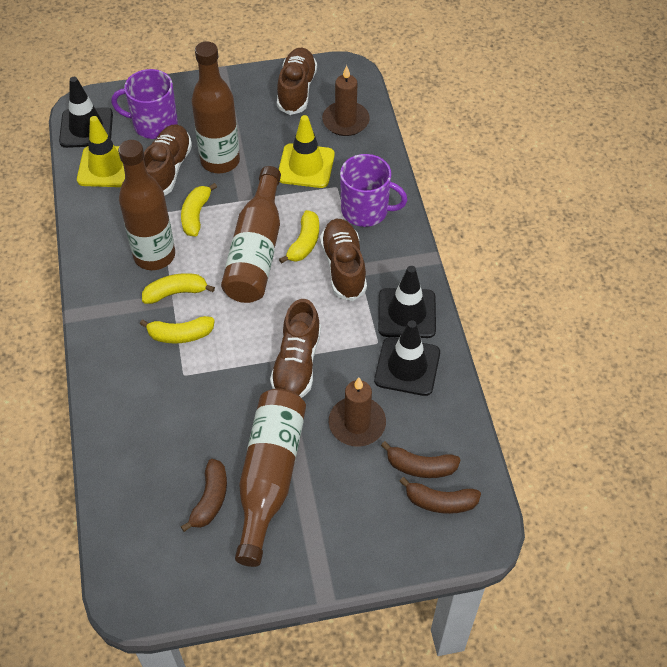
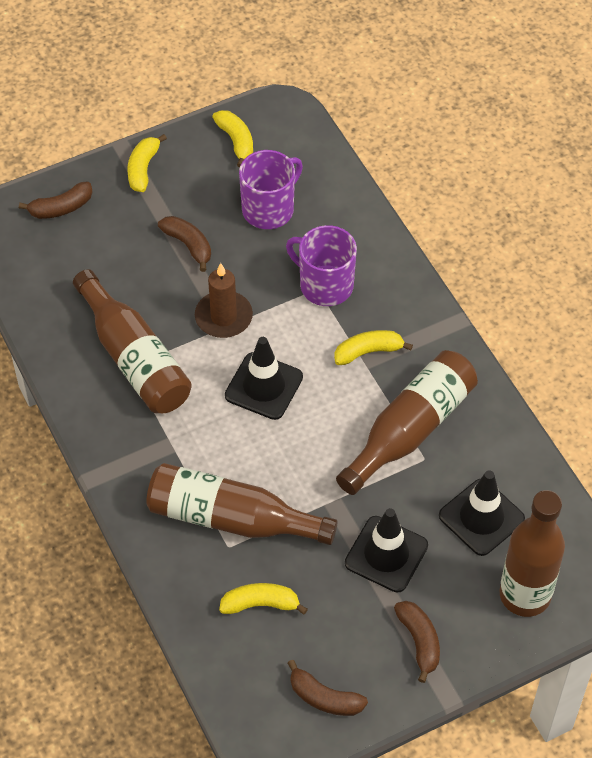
brown banana: [181,459,227,532] [381,441,460,478] [399,477,481,514] = 3 -> [19,182,93,219] [158,216,211,272] [288,660,368,716] [394,601,440,683] = 4
brown candle: [322,65,370,136] [329,378,386,447] = 2 -> [195,263,253,338] = 1
brown shoe: [144,125,192,195] [270,299,321,398] [277,47,317,115] [320,219,367,301] = 4 -> none = 0
yellow traffic cone: [77,116,125,187] [279,115,335,188] = 2 -> none = 0

